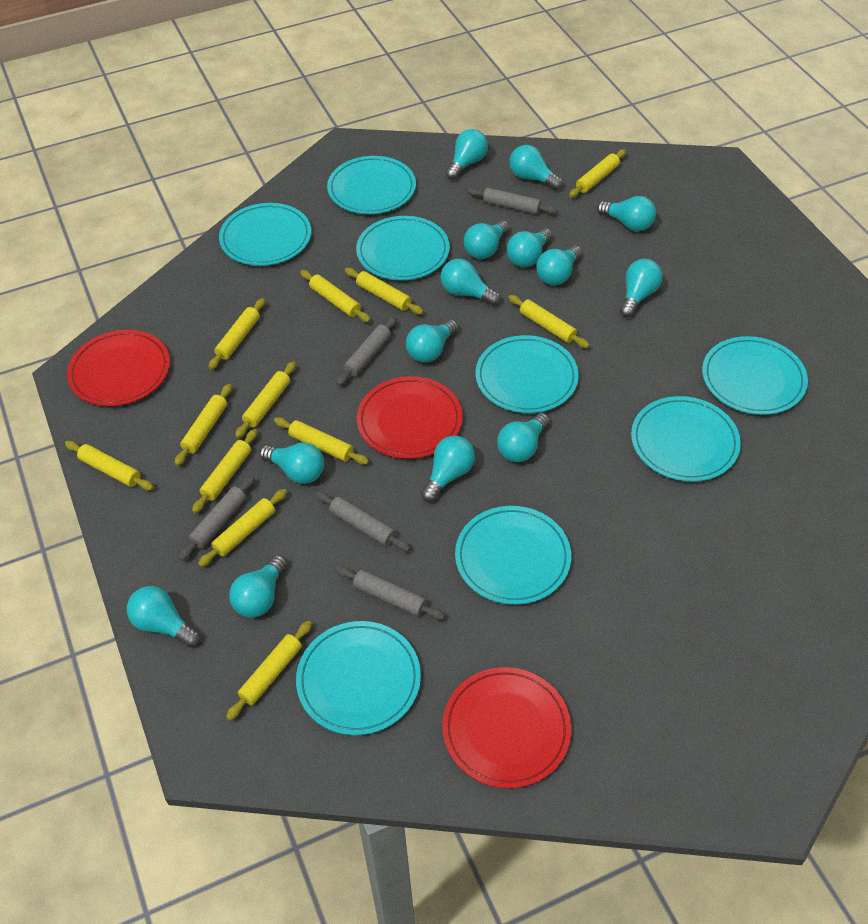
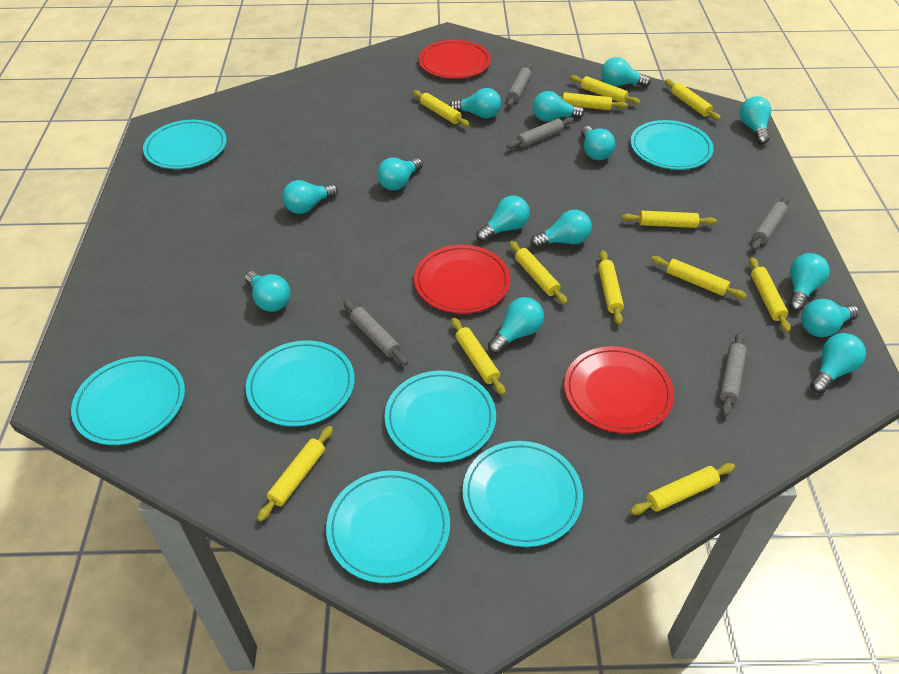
turquoise plate: [219,203,311,266] [296,621,421,735] [327,156,416,214] [356,216,450,280] [455,506,571,605] [475,335,579,413] [631,396,741,482] [702,336,808,415] = 8 -> [71,356,185,445] [143,120,227,169] [246,340,355,427] [326,471,450,583] [384,371,496,462] [462,441,583,547] [630,120,714,170] = 7

